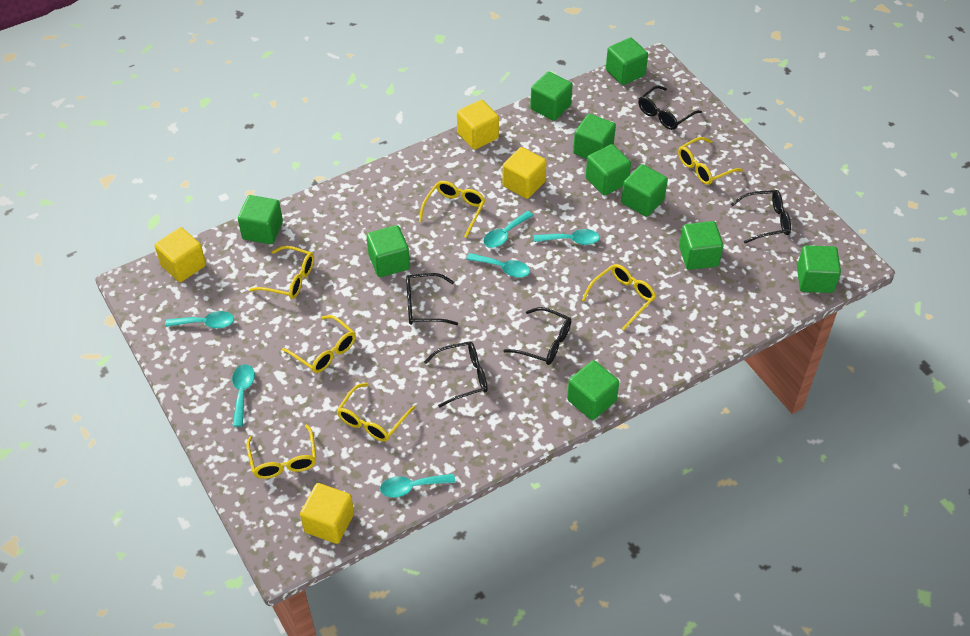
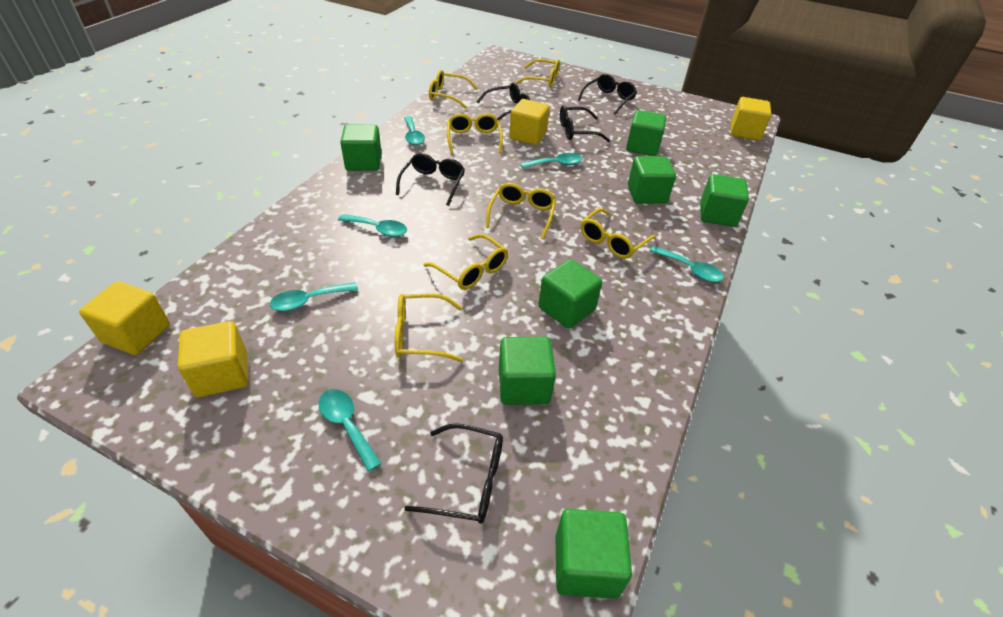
green cube: [238,195,283,244] [367,225,410,277] [530,72,573,121] [567,360,619,420] [573,114,616,159] [586,144,631,196] [606,38,648,85] [621,164,668,217] [679,221,723,270] [797,245,841,293] = 10 -> [340,125,382,171] [499,337,556,405] [538,259,602,329] [556,509,632,599] [626,110,666,156] [628,156,676,204] [700,174,749,227] = 7

